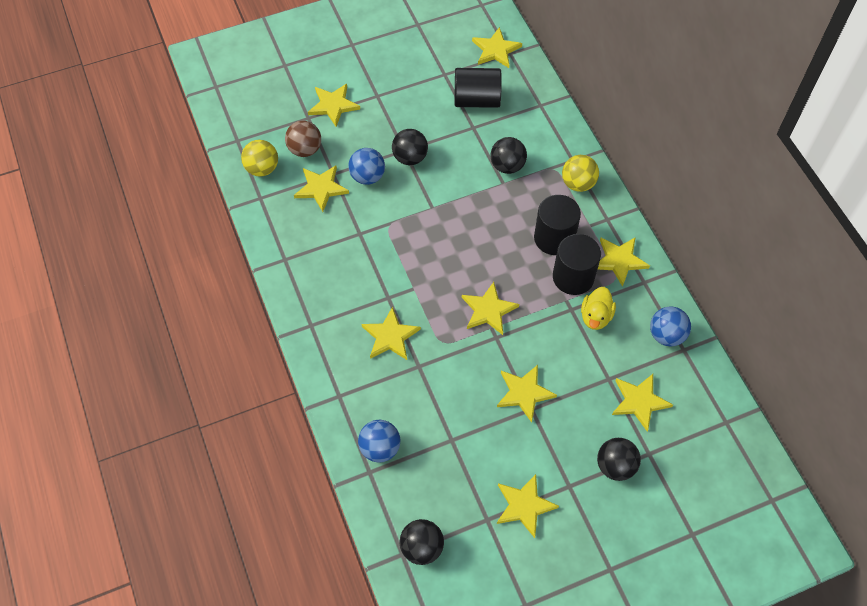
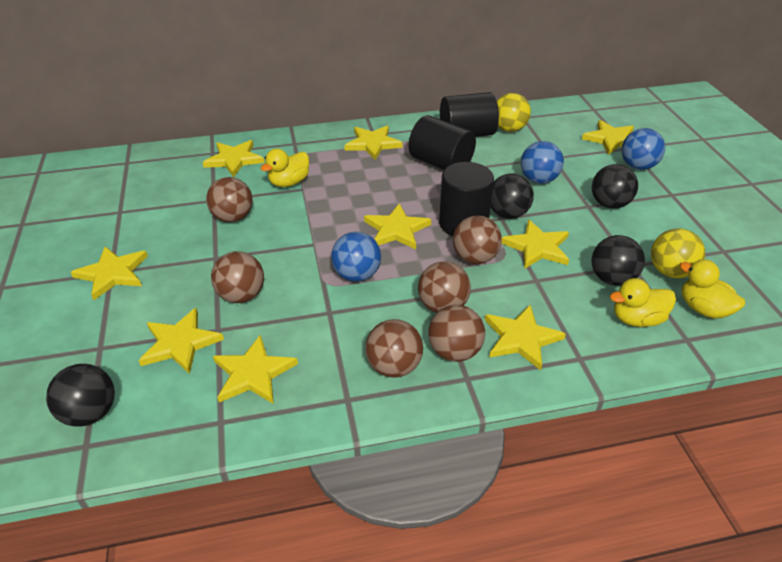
brown ball: [285,121,321,157] = 1 -> [206,177,253,222] [211,251,264,303] [365,319,423,378] [418,261,471,313] [428,305,485,362] [453,215,502,264] = 6
yellow duck: [581,287,616,330] = 1 -> [260,149,309,187] [610,278,676,327] [679,259,745,319] = 3

